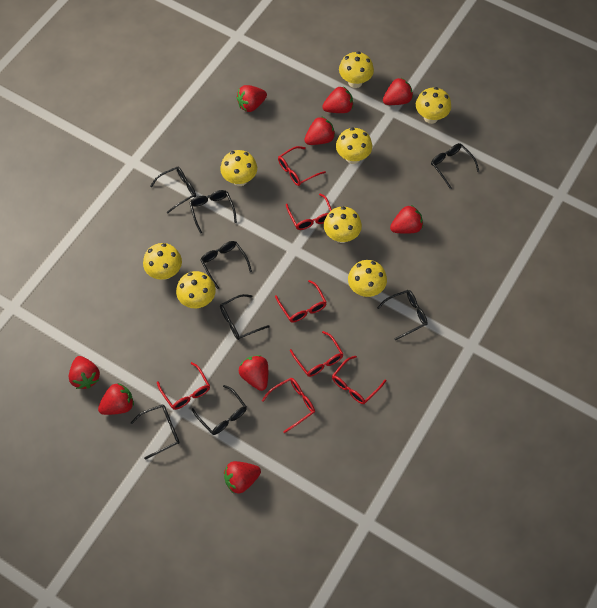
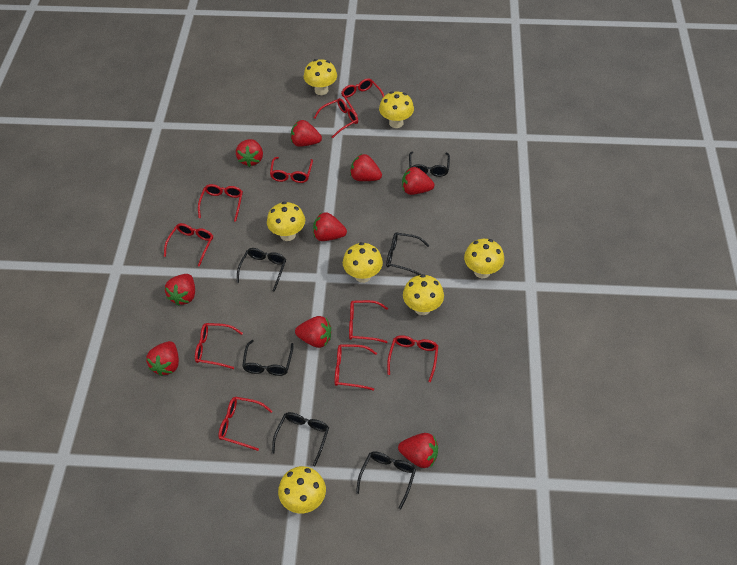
black glasses: [131,404,180,460] [150,167,196,213] [190,190,237,234] [192,385,247,435] [200,241,252,289] [220,294,270,340] [377,290,428,340] [431,143,479,189] = 8 -> [237,248,286,292] [242,340,293,376] [272,412,329,466] [356,451,416,509] [386,233,429,275] [409,151,450,177] = 6
red glasses: [157,362,210,410] [262,378,315,433] [275,280,327,323] [278,146,326,186] [286,193,332,230] [290,331,343,377] [332,356,386,404] = 7 -> [164,223,213,267] [195,323,243,369] [198,184,243,222] [219,397,273,451] [270,157,313,183] [314,98,358,138] [335,344,377,391] [341,78,384,116] [349,300,388,343] [387,335,438,382] = 10
yellow mushroom: [143,243,182,280] [176,271,216,308] [220,150,257,186] [324,206,362,243] [336,128,372,164] [339,51,374,88] [348,260,387,297] [416,87,451,124] = 8 -> [267,202,305,241] [278,466,326,513] [304,59,337,95] [343,242,383,283] [379,91,414,128] [403,274,444,315] [464,239,504,278] = 7

